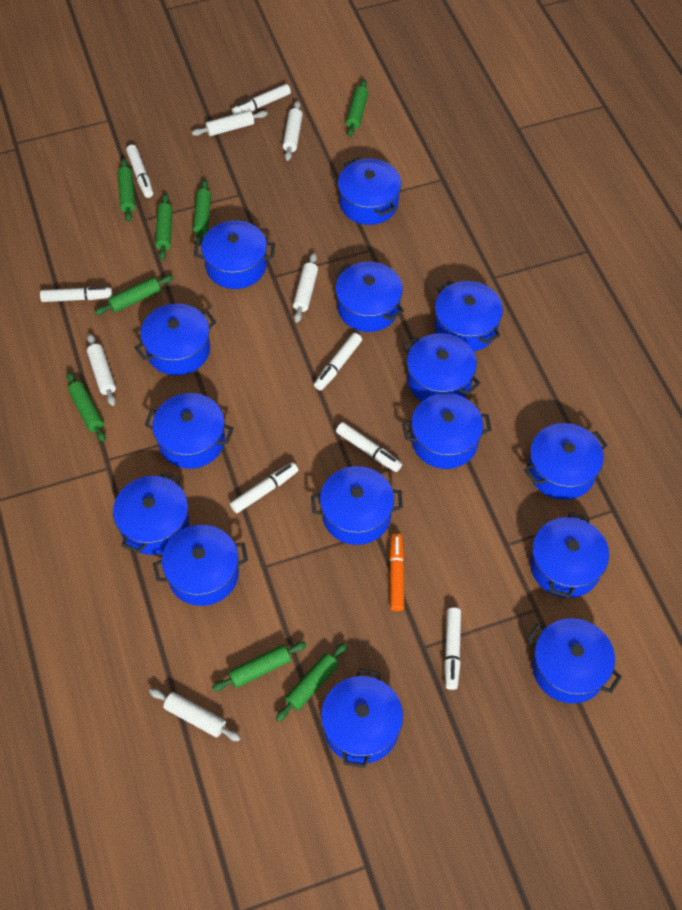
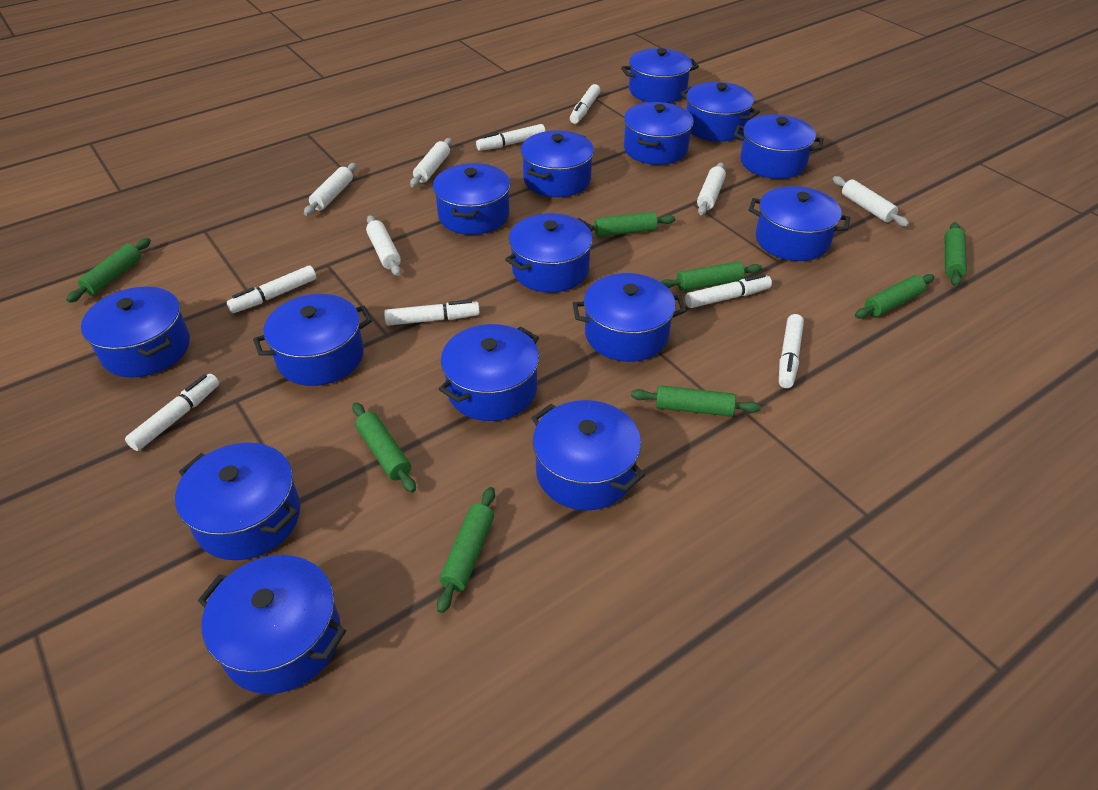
orange marker: [389,533,404,611] = 1 -> none = 0

